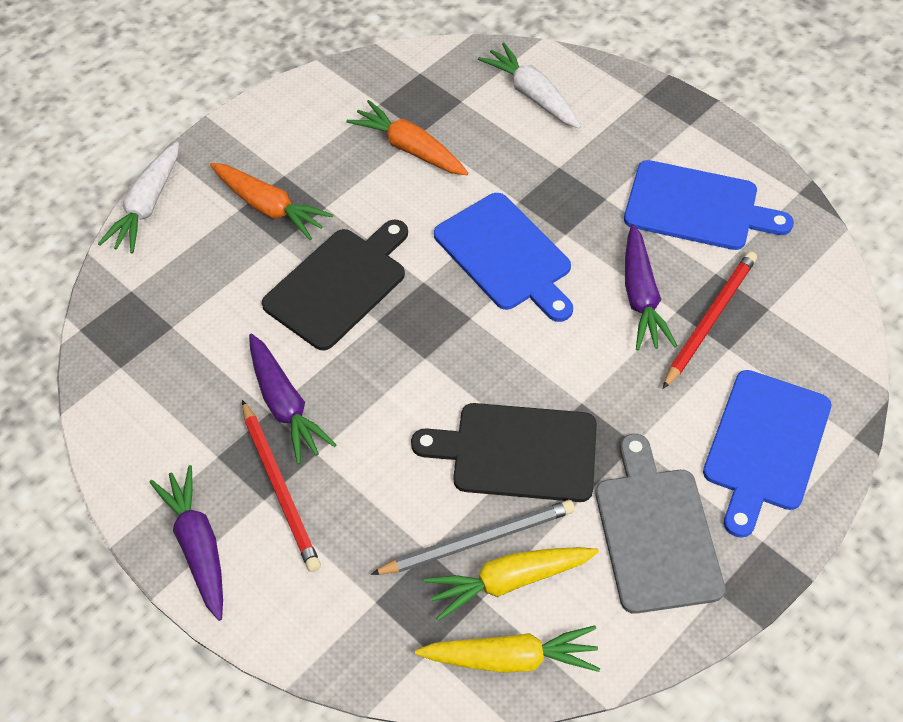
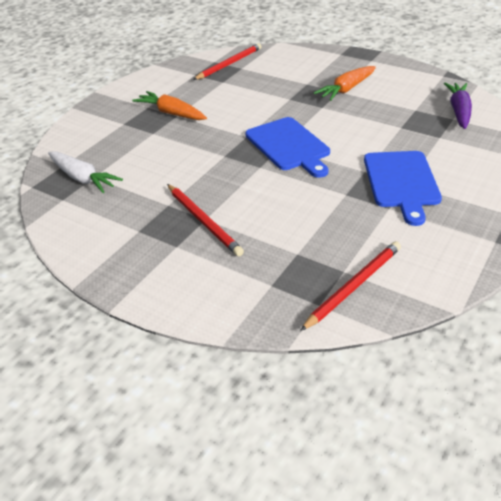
black cutting board: [262,220,408,350] [411,403,597,502] = 2 -> none = 0
blue cutting board: [434,193,573,322] [624,160,794,250] [703,370,831,538] = 3 -> [246,117,330,178] [364,151,442,226] = 2
grey cutting board: [595,434,725,614] = 1 -> none = 0
grey pencil: [371,500,575,575] = 1 -> none = 0
purple carrot: [149,465,223,621] [249,334,336,464] [625,224,677,350] = 3 -> [444,83,472,129] = 1
red pencil: [242,400,321,572] [663,251,757,389] = 2 -> [167,184,244,256] [193,43,262,80] [300,241,401,331] = 3
white carrot: [98,142,179,253] [478,42,581,129] = 2 -> [48,151,123,193] = 1
yellow carrot: [415,625,600,673] [424,547,599,621] = 2 -> none = 0

